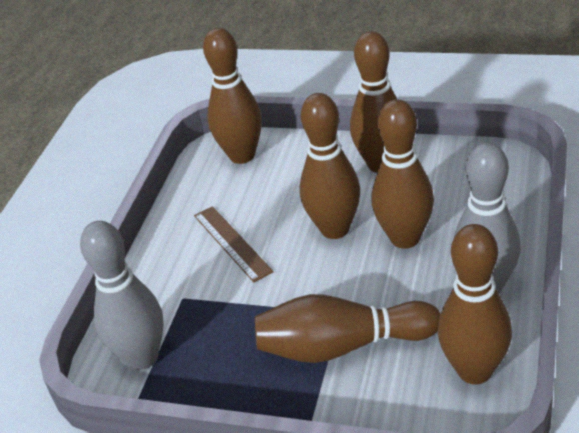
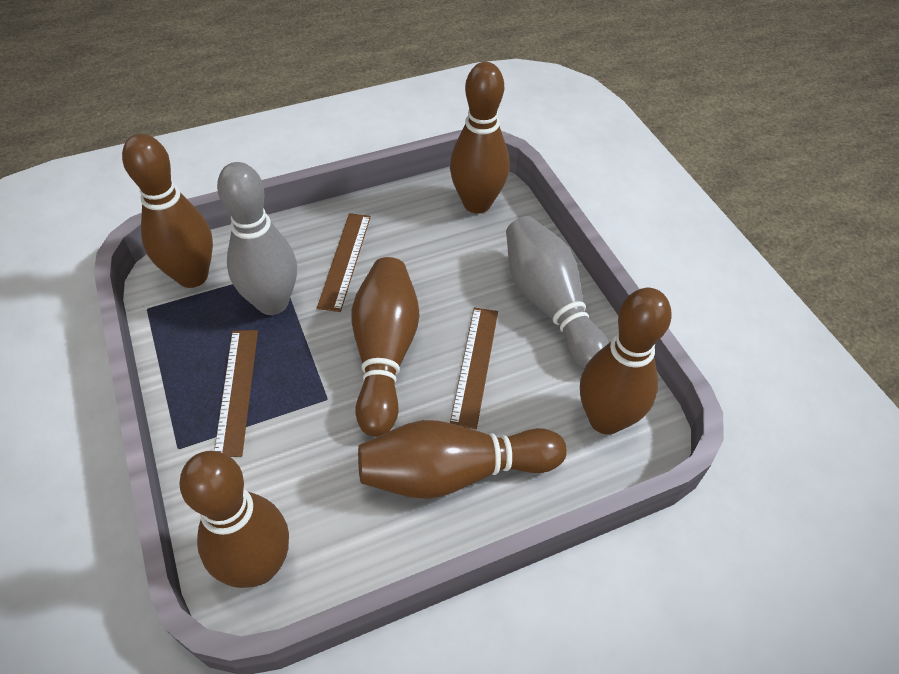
brown ruler: [194,206,274,282] = 1 -> [214,330,258,457] [317,213,371,312] [450,307,498,429] = 3

